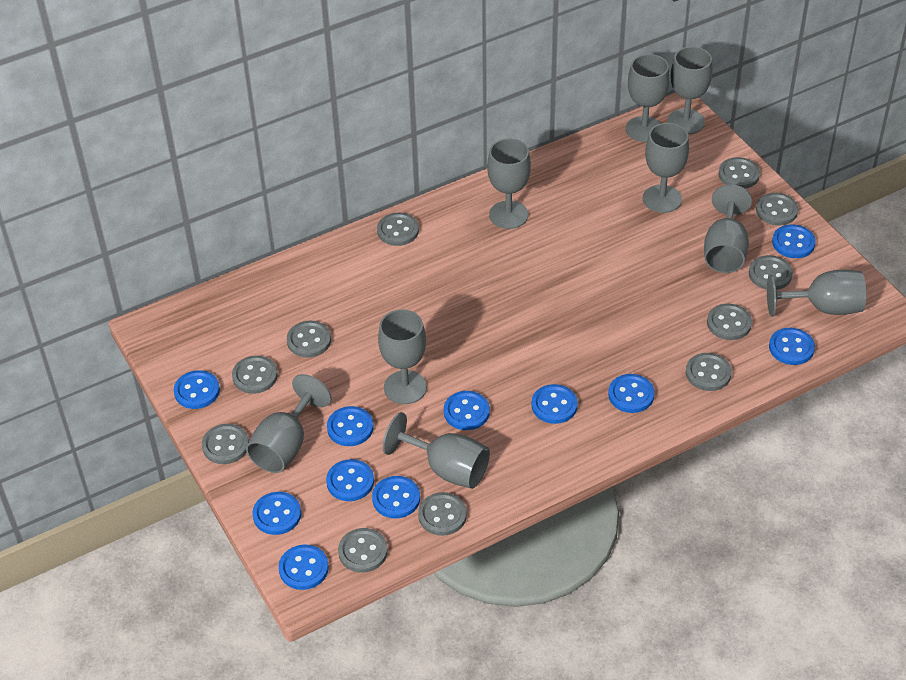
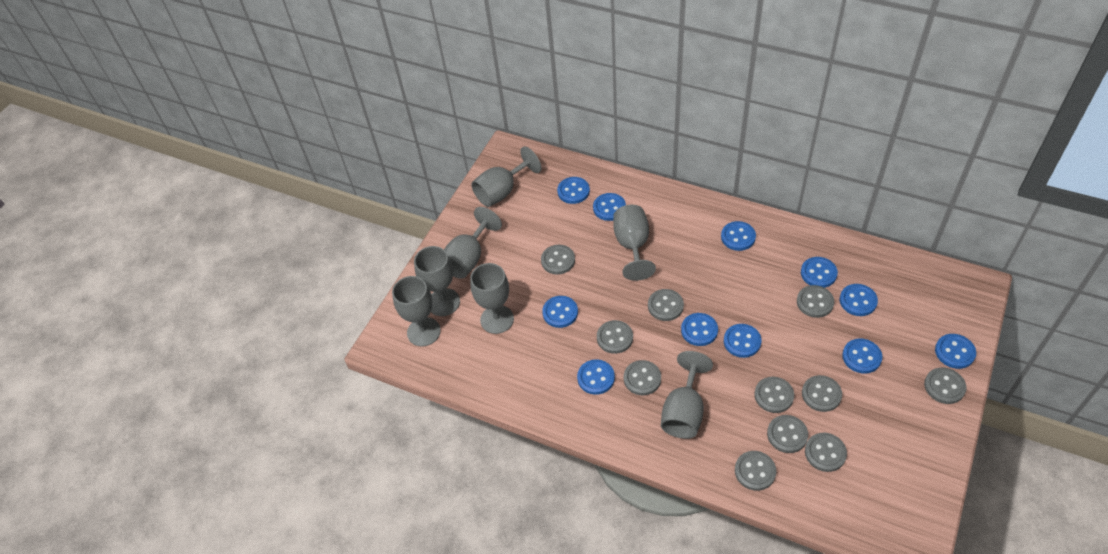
grey goblet: [246,374,332,473] [378,309,427,404] [383,412,490,489] [487,139,531,229] [626,54,670,142] [643,123,689,213] [667,46,713,134] [704,184,752,273] [767,270,866,317] = 9 -> [392,276,441,347] [414,246,460,316] [444,207,502,279] [470,263,514,334] [471,146,542,207] [613,205,656,281] [661,351,713,439] = 7

